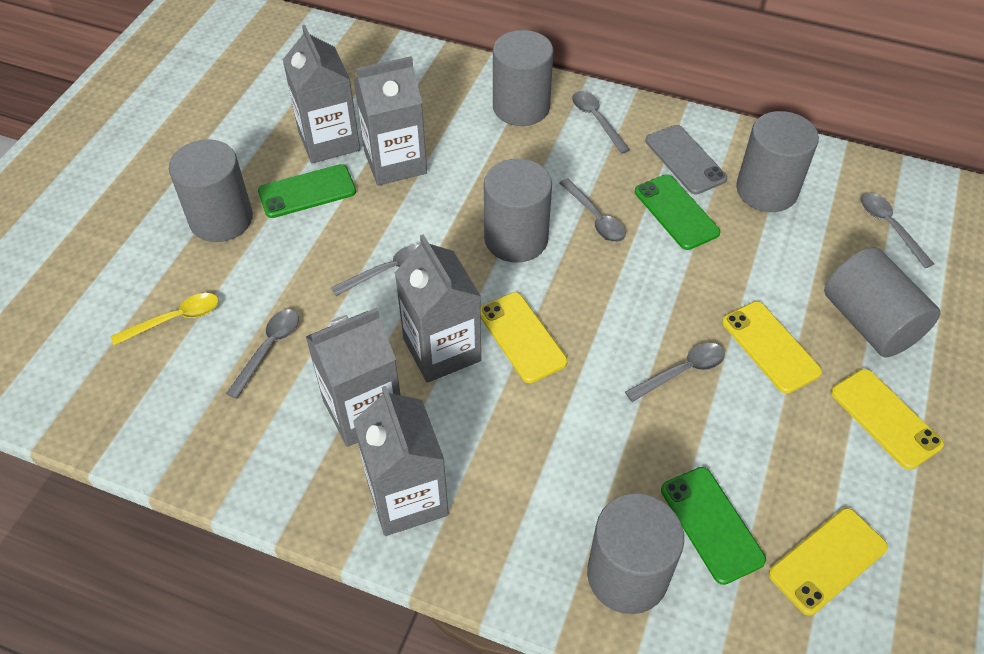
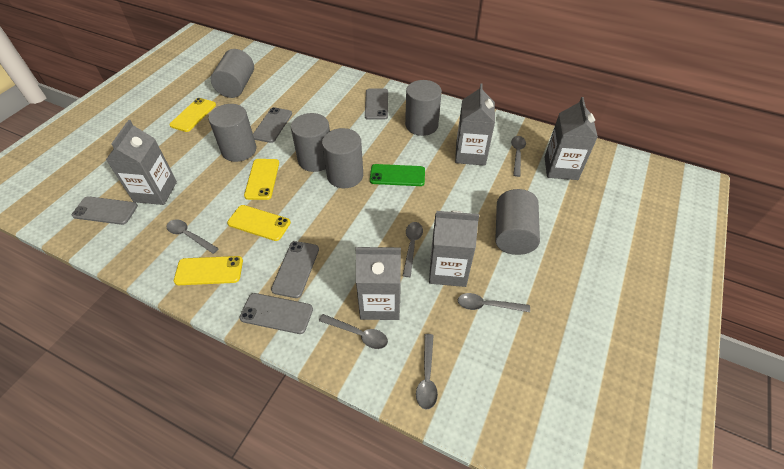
green phone: [258,164,356,218] [635,174,720,250] [661,467,766,585] = 3 -> [370,164,425,186] = 1
grey phone: [645,125,727,194] = 1 -> [72,196,138,225] [239,293,313,334] [253,107,292,143] [271,241,319,298] [365,89,388,120] = 5
yellow spoon: [111,293,219,345] = 1 -> none = 0

